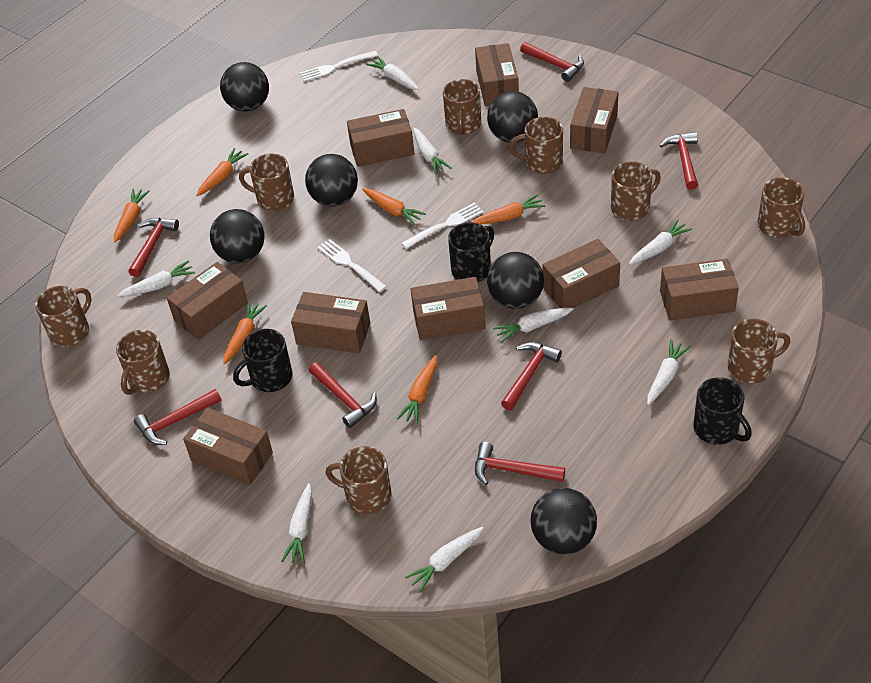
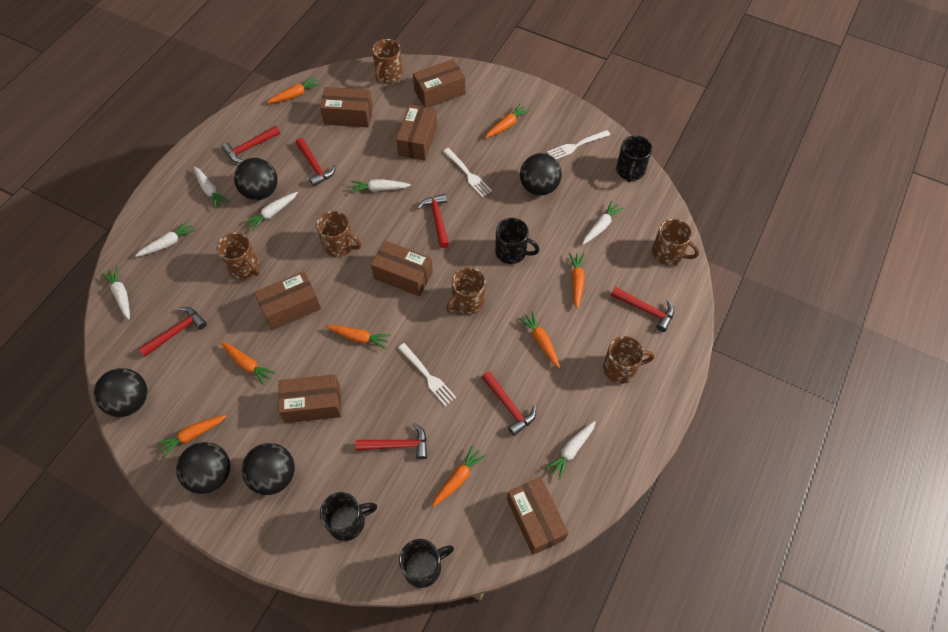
black ball: [210,209,264,263] [220,62,269,112] [305,154,358,207] [487,91,538,143] [487,252,544,309] [531,488,597,555] = 6 -> [94,368,147,417] [176,442,230,494] [234,158,277,200] [242,443,295,495] [520,153,562,196] = 5
black mug: [233,329,292,392] [448,222,494,282] [693,377,752,445] = 3 -> [320,492,377,541] [399,539,454,588] [495,218,539,264] [616,135,652,183] = 4
brown box: [167,262,248,340] [183,407,273,485] [291,292,370,353] [347,109,414,167] [411,277,485,340] [475,43,519,107] [543,239,620,308] [570,87,618,154] [660,259,739,320] = 9 -> [254,271,321,330] [278,374,341,423] [320,87,373,128] [371,241,433,296] [396,104,437,161] [413,59,465,108] [507,477,569,555] = 7
brown mug: [35,286,91,347] [116,330,170,395] [239,153,294,211] [325,446,391,514] [443,79,481,135] [509,117,563,174] [611,161,661,221] [727,319,790,384] [758,177,805,238] = 9 -> [217,232,260,279] [316,211,361,257] [372,39,403,83] [446,267,486,314] [603,336,655,384] [652,219,699,265] = 6
orange carrot: [114,189,150,243] [196,148,248,196] [223,301,267,364] [362,188,426,225] [397,356,437,424] [471,194,546,224] = 6 -> [156,415,227,457] [221,342,276,385] [267,76,320,103] [325,325,391,349] [432,445,486,507] [485,103,530,138] [518,311,560,368] [569,253,585,309] = 8
white carrot: [117,261,195,297] [281,483,312,564] [366,56,419,90] [405,527,484,593] [413,128,452,175] [493,308,574,342] [629,219,692,265] [647,339,691,405] = 8 -> [102,267,130,319] [135,221,196,257] [194,166,229,209] [244,192,298,231] [351,179,411,193] [545,421,596,480] [582,201,624,245] = 7

